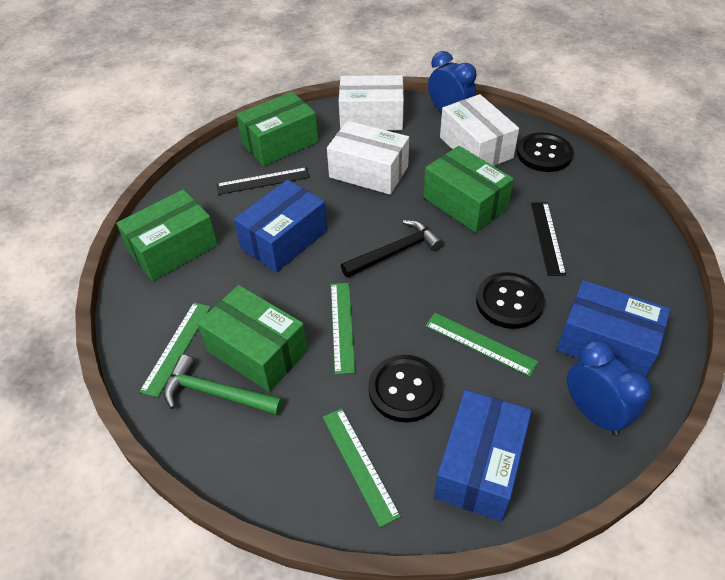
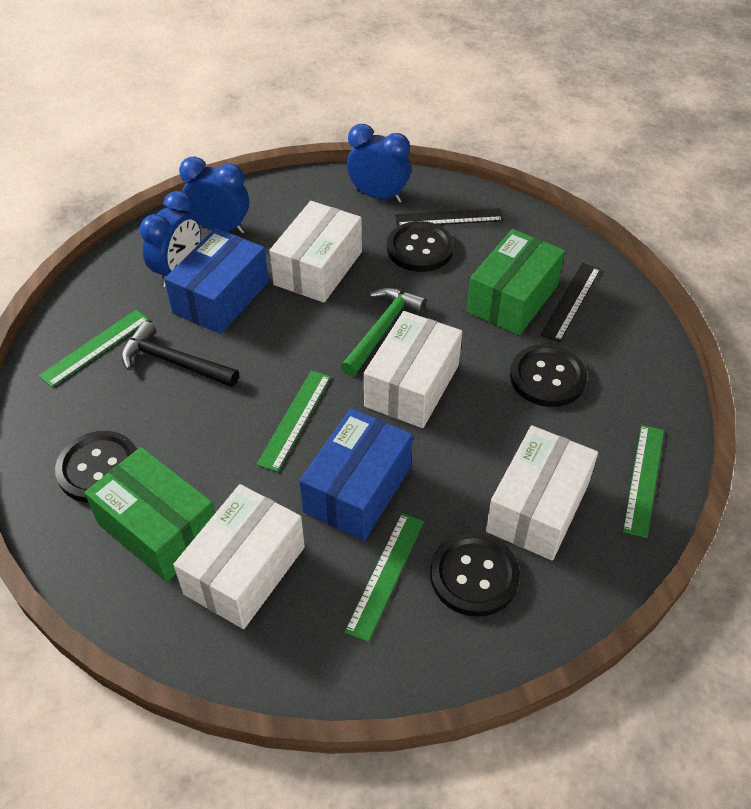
black button: [368,355,442,423] [476,272,544,329] [517,132,573,172] = 3 -> [55,431,137,503] [387,221,454,272] [430,533,520,617] [510,344,587,407] = 4
blue box: [234,180,327,272] [434,390,532,521] [557,280,670,376] = 3 -> [164,228,269,334] [299,408,413,541] = 2
blue clock: [428,51,477,112] [567,339,652,435] = 2 -> [139,191,201,287] [179,156,249,234] [347,124,411,203] = 3
green box: [116,189,218,281] [197,285,308,392] [236,92,318,166] [423,146,514,232] = 4 -> [85,447,215,582] [467,229,565,335] = 2
white box: [327,121,409,195] [339,75,404,130] [440,94,519,166] = 3 -> [173,484,305,629] [269,201,362,303] [364,311,462,428] [486,425,598,560] = 4

